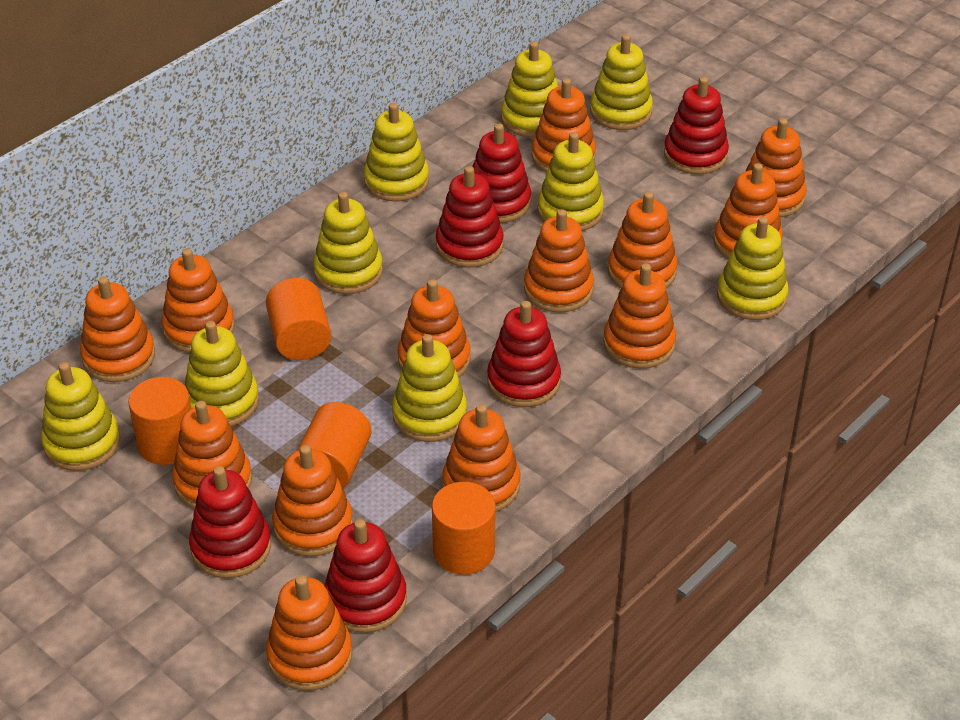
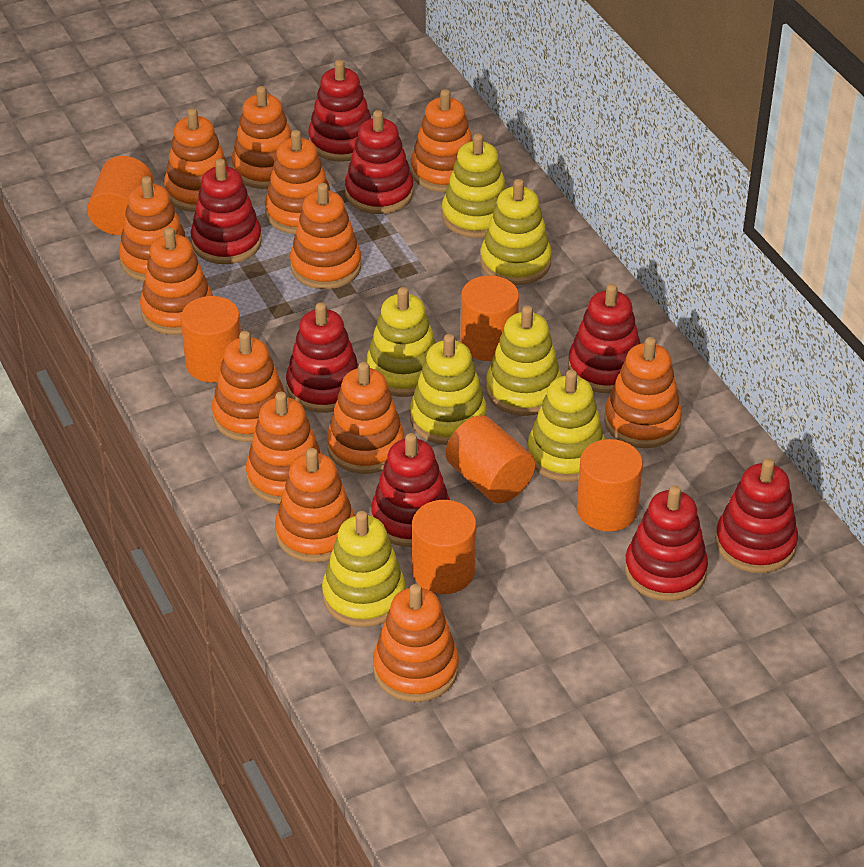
orange cylinder: [128,377,191,465] [266,278,331,360] [297,402,372,489] [432,482,496,575] = 4 -> [87,156,154,235] [181,296,241,382] [412,500,476,594] [446,415,535,504] [460,275,519,361] [577,439,643,531] = 6
red stacking toy: [189,466,271,578] [324,519,407,633] [436,166,504,268] [472,123,531,223] [487,301,561,407] [664,77,729,174] = 6 -> [191,159,262,264] [286,302,359,413] [308,59,371,162] [345,110,414,214] [371,433,450,547] [568,284,641,393] [625,485,708,601] [715,458,798,573] = 8
yellow stacking toy: [41,362,120,471] [185,321,259,426] [313,192,383,294] [364,103,429,202] [392,334,467,442] [501,41,558,137] [537,132,604,231] [590,34,653,130] [717,217,789,320] = 9 -> [322,511,405,627] [366,287,436,397] [410,334,487,445] [442,133,507,238] [480,179,552,285] [486,305,561,416] [528,370,605,482] = 7

